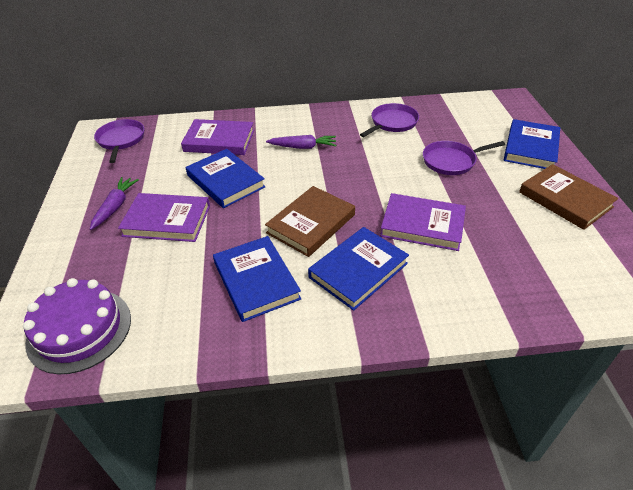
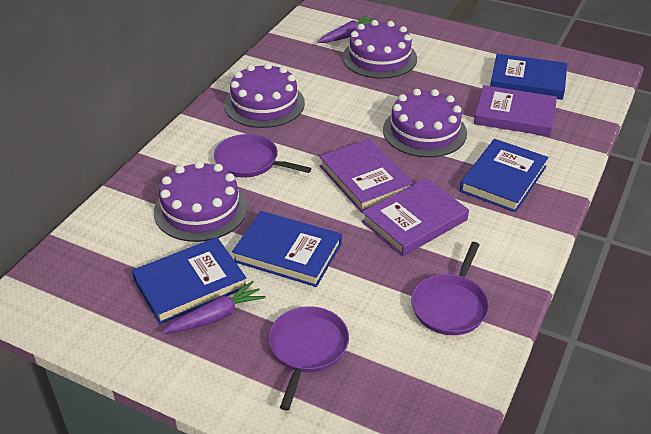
brown book: [265,186,355,257] [519,164,618,230] = 2 -> none = 0
purple cake: [23,278,131,374] = 1 -> [154,161,248,242] [224,63,305,128] [343,20,417,79] [383,89,467,157] = 4

